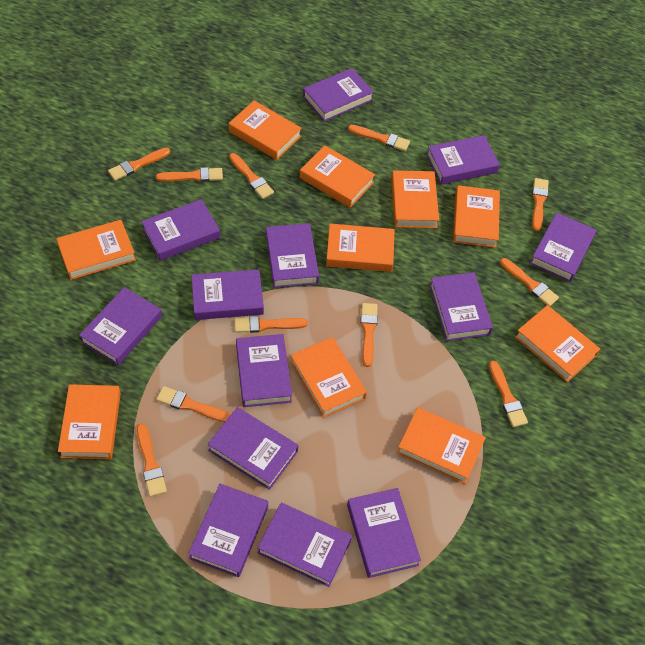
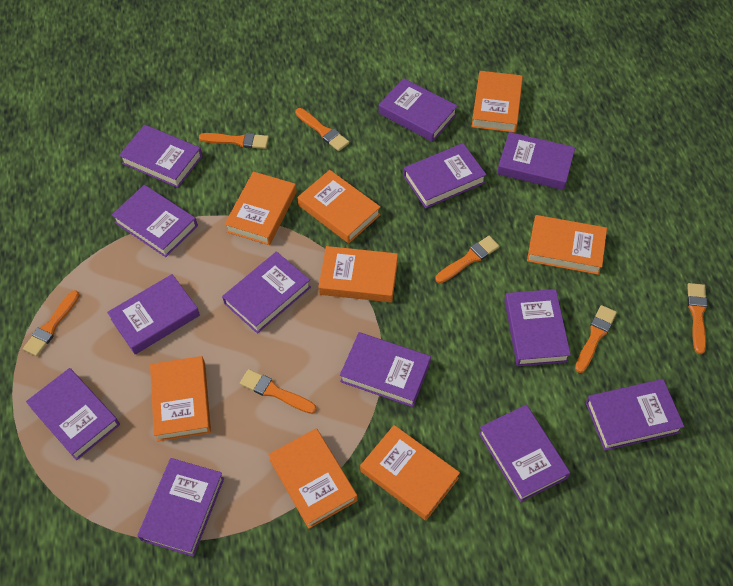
orange book: [56,220,136,280] [58,384,121,459] [229,100,302,160] [290,337,367,418] [300,145,375,208] [326,224,395,272] [391,170,439,228] [397,407,486,484] [453,185,500,248] [515,305,600,382] = 10 -> [150,356,211,442] [225,171,297,245] [268,428,358,529] [298,170,381,243] [318,246,398,302] [360,425,460,520] [471,71,523,133] [527,215,607,275] = 8
orange brush: [108,148,170,181] [137,424,167,497] [156,167,223,182] [156,386,230,422] [229,153,274,199] [234,316,308,333] [348,125,410,151] [360,303,378,367] [489,361,528,427] [500,258,559,306] [532,178,549,231] = 11 -> [23,290,80,356] [199,133,269,149] [240,369,317,414] [295,108,349,151] [435,236,500,283] [575,305,617,373] [687,283,708,354] = 7

